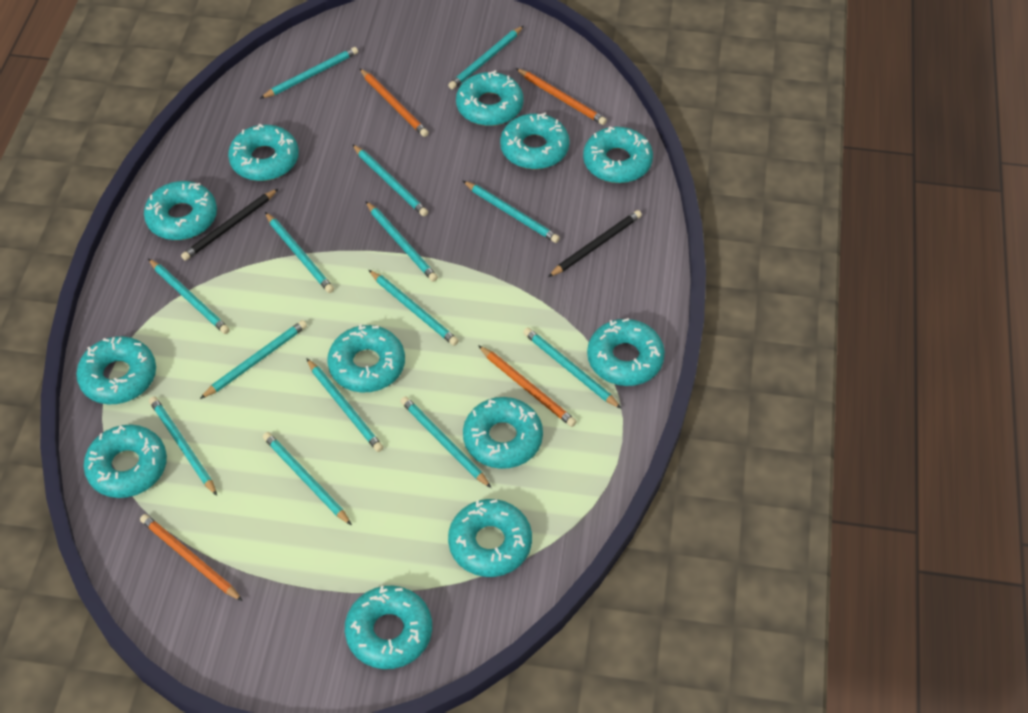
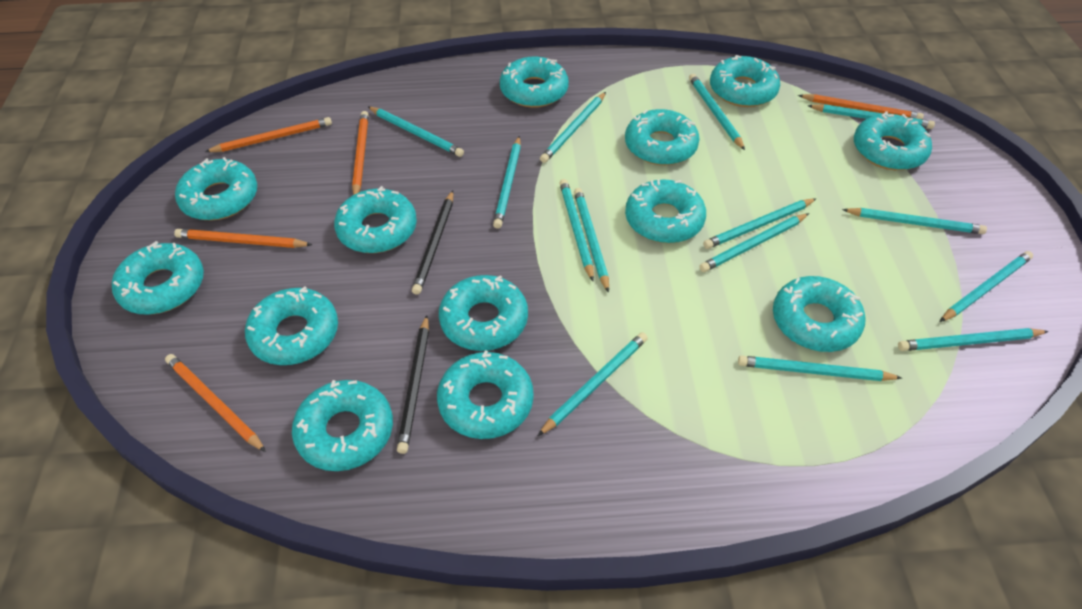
orange pencil: [140,514,243,601] [359,68,429,137] [478,345,577,427] [516,68,607,125] = 4 -> [165,354,266,452] [174,229,312,248] [205,117,332,152] [352,111,369,195] [798,94,924,119] = 5
turquoise donut: [76,336,156,404] [83,424,167,498] [144,181,217,240] [228,124,299,181] [327,324,405,393] [345,586,432,669] [448,499,532,577] [456,70,523,126] [463,397,543,469] [500,113,570,169] [583,126,653,183] [587,318,665,386] = 12 -> [112,241,204,315] [175,157,257,220] [245,286,338,365] [292,380,393,471] [334,186,417,253] [437,350,534,439] [439,275,528,351] [500,57,569,108] [625,109,700,165] [625,179,706,243] [710,55,780,107] [773,276,865,352] [854,111,932,170] = 13

